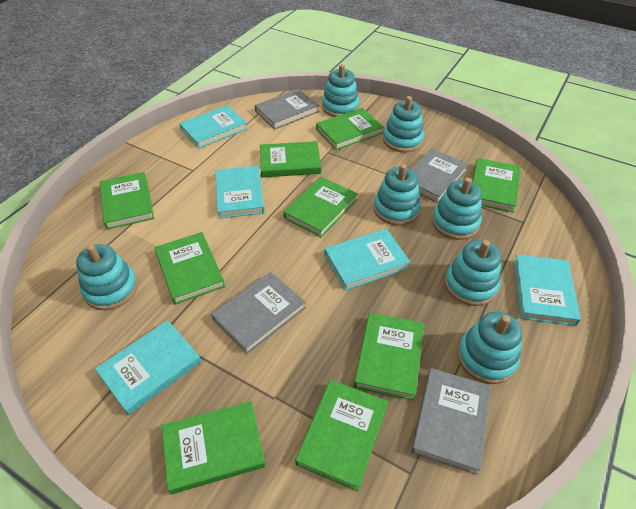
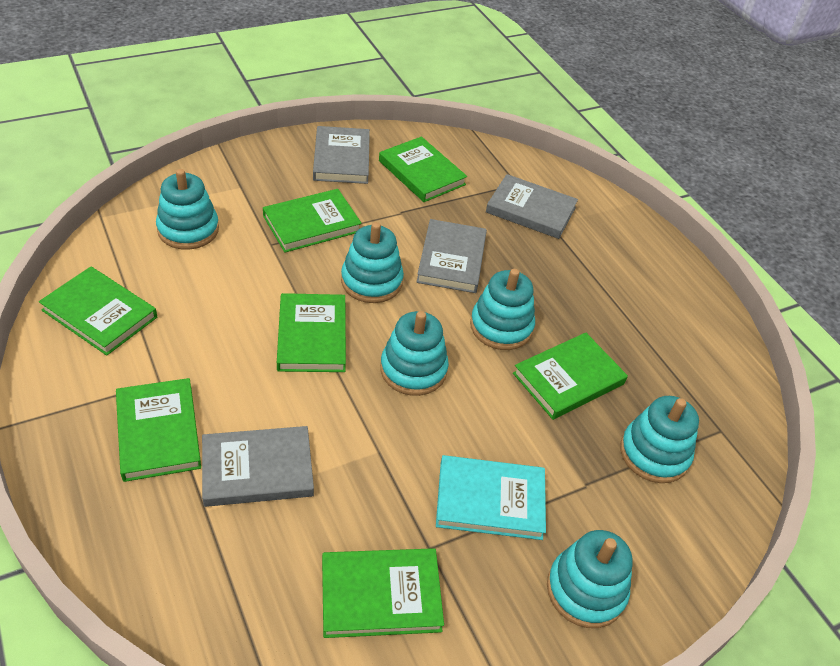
green book: [100,172,154,230] [155,232,225,305] [162,401,266,494] [260,141,321,177] [284,177,358,238] [295,380,388,491] [316,108,383,150] [354,313,424,401] [472,158,521,213] = 9 -> [39,267,157,356] [116,378,201,482] [263,189,362,253] [277,293,346,372] [322,548,444,638] [379,137,467,202] [513,333,628,420] = 7
turquoise book: [95,320,201,415] [179,105,247,149] [215,166,265,219] [325,229,410,291] [514,255,581,326] = 5 -> [436,455,546,540] = 1
turquoise stacking toy: [76,244,138,310] [322,64,359,117] [374,164,421,226] [383,96,424,153] [432,178,482,240] [445,240,501,306] [458,312,522,384] = 7 -> [156,169,219,250] [341,222,404,303] [380,311,449,396] [470,269,535,350] [547,530,633,628] [620,396,699,483] = 6

